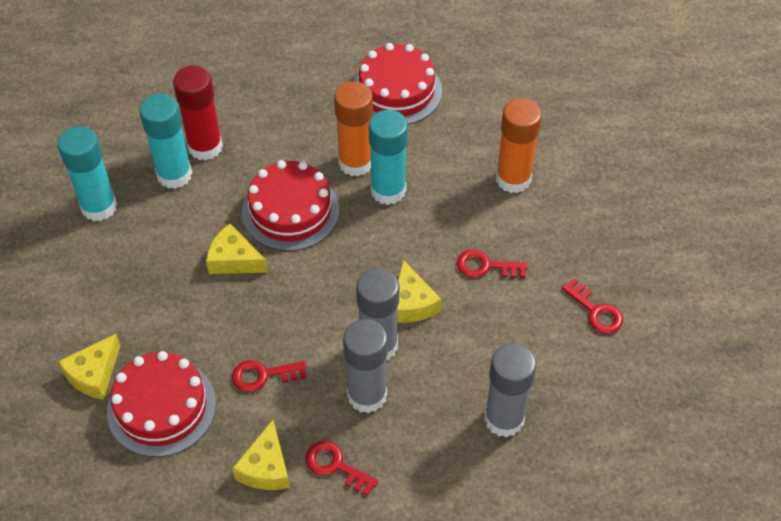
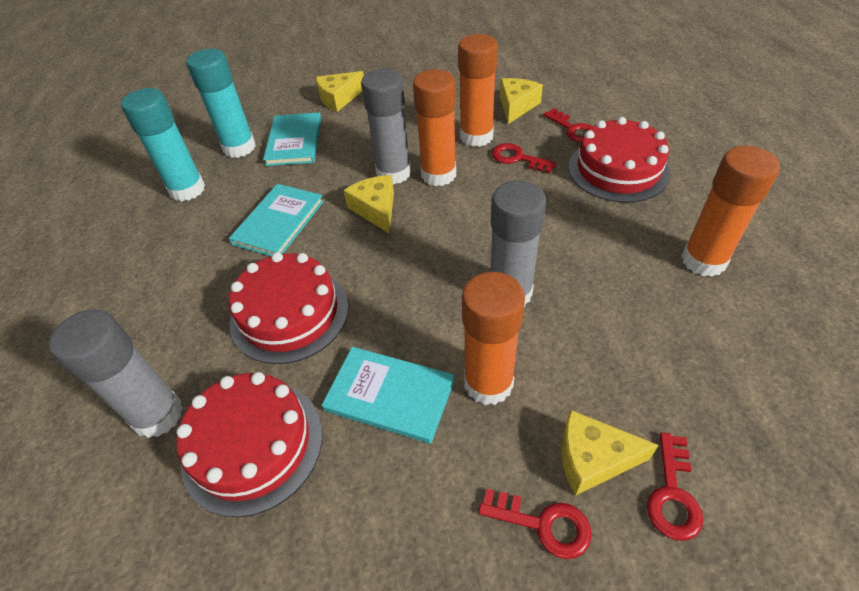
orange glue stick: [334,81,373,176] [496,98,542,193] = 2 -> [413,69,456,186] [458,34,498,147] [462,272,525,405] [681,146,780,277] = 4
red glue stick: [173,66,223,161] = 1 -> none = 0
turquoise book: none = 0 -> [229,184,324,256] [263,112,321,166] [322,347,454,444] = 3
turquoise glue stick: [58,126,117,221] [140,94,192,189] [369,110,408,205] = 3 -> [121,88,205,202] [186,49,256,158] = 2

